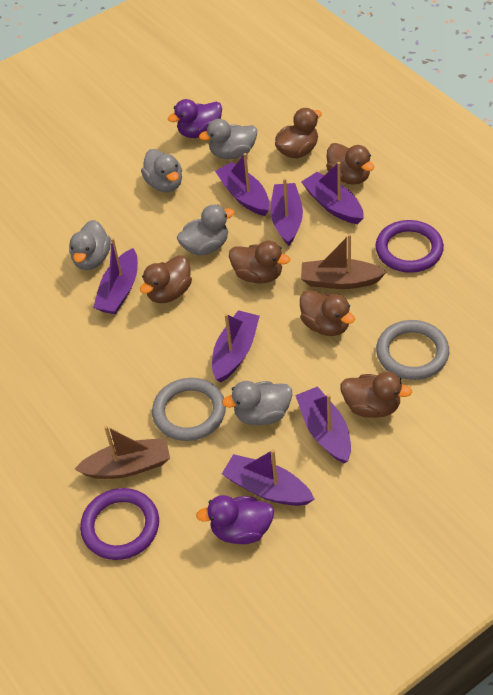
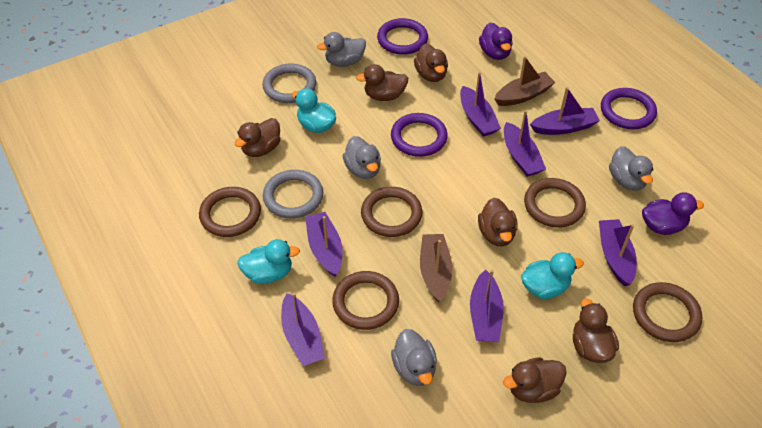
brown ring: none = 0 -> [199,187,261,237] [332,271,399,330] [361,187,422,237] [524,178,586,228] [633,282,702,342] = 5
grey duck: [69,220,111,270] [141,149,182,192] [177,205,235,256] [199,119,257,159] [222,381,292,425] = 5 -> [317,32,366,67] [343,136,381,179] [391,329,437,386] [609,146,653,191] = 4
purple ring: [80,488,159,560] [375,220,444,273] = 2 -> [377,18,428,55] [391,113,448,157] [601,88,657,129] = 3
turquoise duck: none = 0 -> [237,239,300,284] [292,88,336,133] [521,252,584,299] = 3

